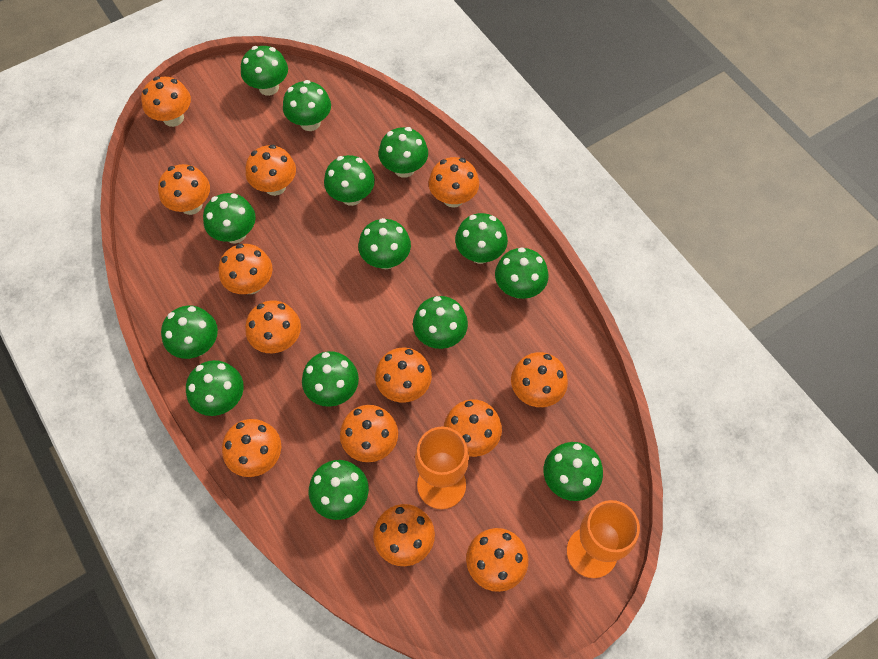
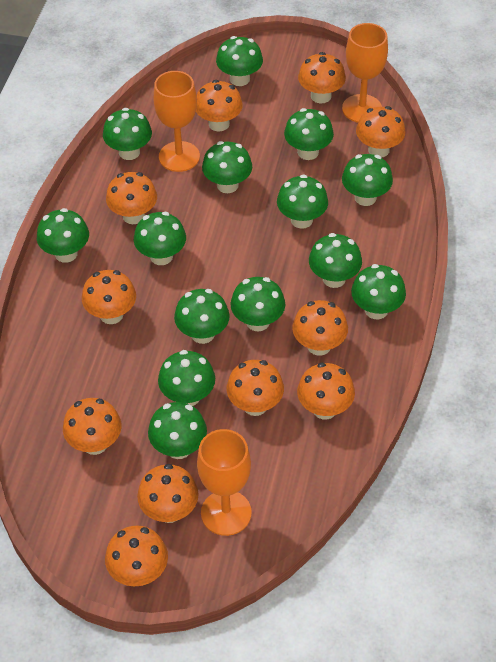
orange goblet: [415,427,469,509] [567,500,640,578] = 2 -> [154,71,200,172] [197,429,252,536] [342,23,388,123] = 3
orange mushroom: [141,77,191,127] [158,164,210,215] [219,244,272,294] [222,419,281,477] [245,300,301,353] [246,145,296,196] [340,405,398,462] [373,504,435,566] [375,348,432,403] [429,157,479,208] [444,399,502,457] [466,528,528,592] [511,352,568,407] = 13 -> [63,398,122,455] [82,270,136,324] [105,525,168,586] [106,172,157,224] [137,464,199,523] [196,80,243,132] [226,360,284,416] [292,300,348,356] [297,363,355,419] [298,52,346,104] [356,106,405,158] = 11

